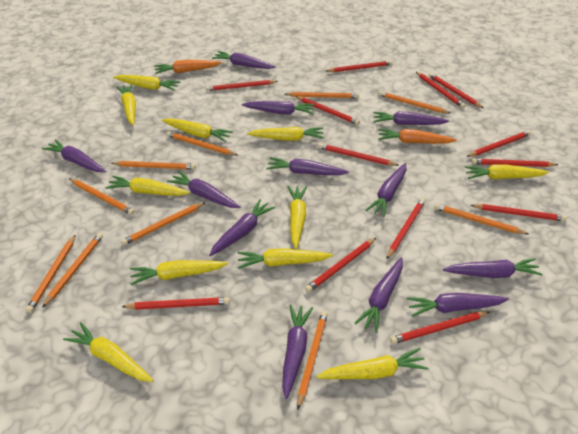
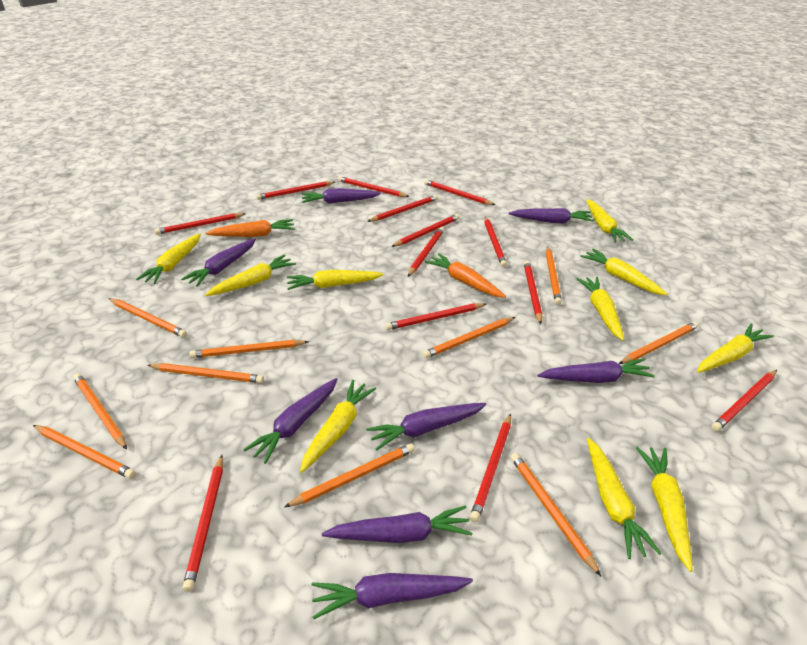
purple carrot: [42,139,106,172] [167,171,240,208] [209,199,276,256] [212,51,275,69] [242,101,315,115] [266,157,349,175] [282,304,313,399] [355,257,403,333] [366,163,406,217] [373,111,449,125] [407,293,509,317] [443,258,543,278] = 12 -> [181,239,256,287] [243,378,338,464] [301,188,381,204] [312,573,473,619] [322,506,472,543] [366,403,487,450] [509,208,594,223] [537,359,655,383] = 8
yellow carrot: [63,322,154,382] [106,176,190,196] [113,75,180,91] [116,84,136,126] [130,260,228,285] [162,118,233,142] [237,248,333,269] [247,127,324,141] [288,186,307,249] [316,348,429,379] [464,164,549,179] = 11 -> [136,233,201,284] [205,254,296,296] [287,270,384,290] [300,380,376,473] [577,277,624,341] [580,249,667,295] [586,199,633,243] [587,438,662,559] [636,447,693,572] [697,323,774,373] = 10

